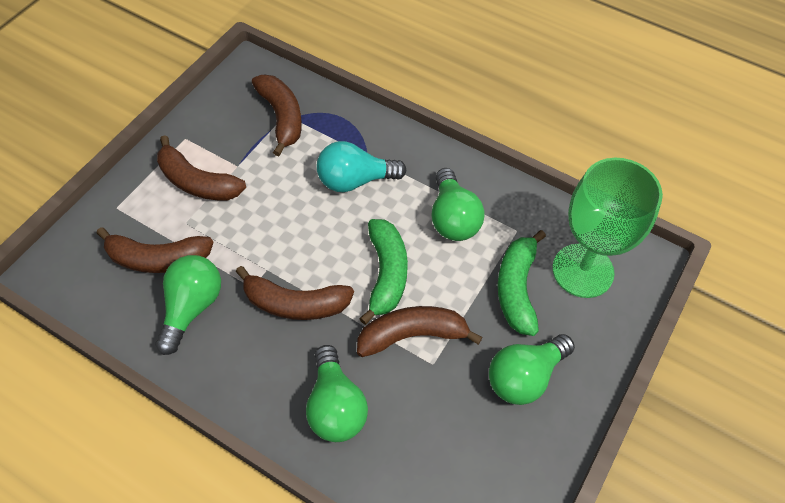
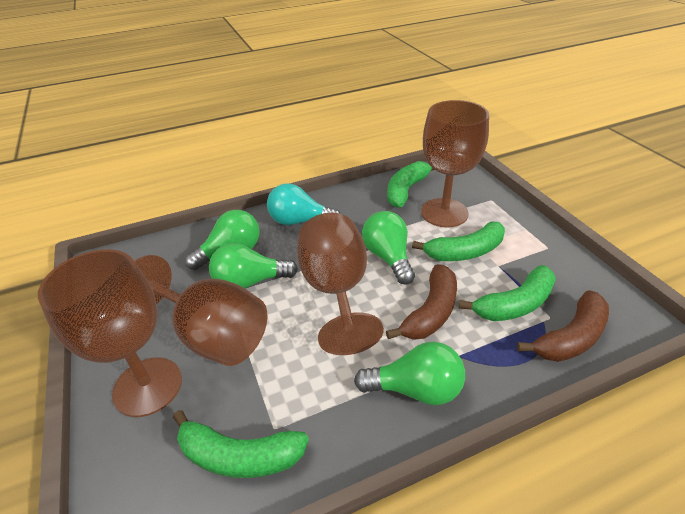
brown banana: [97,227,214,273] [157,135,246,201] [236,266,354,320] [252,75,302,156] [357,306,483,357] = 5 -> [386,264,457,340] [517,290,609,362] = 2
brown goblet: none = 0 -> [38,249,182,417] [134,255,267,366] [297,213,384,355] [421,100,489,227] = 4
green banana: [359,219,408,325] [498,230,546,336] = 2 -> [173,410,309,478] [387,161,435,208] [412,221,505,261] [459,265,556,321] = 4
green goblet: [552,158,663,298] = 1 -> none = 0

